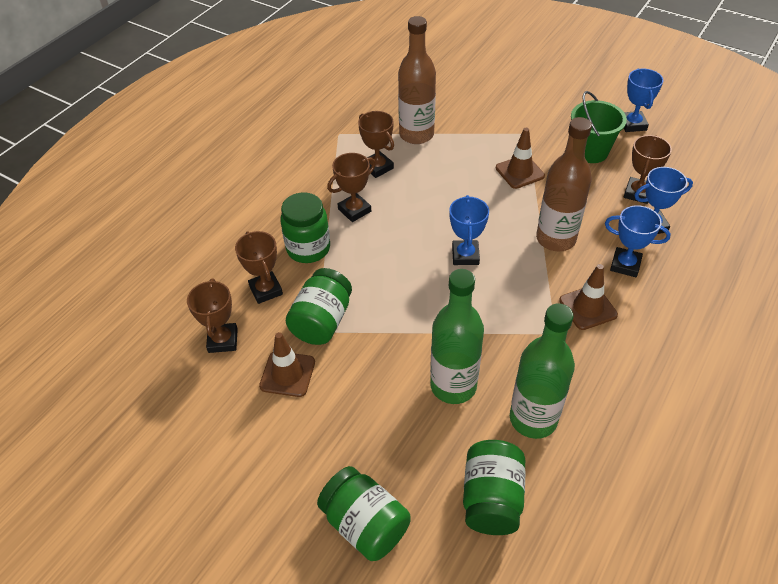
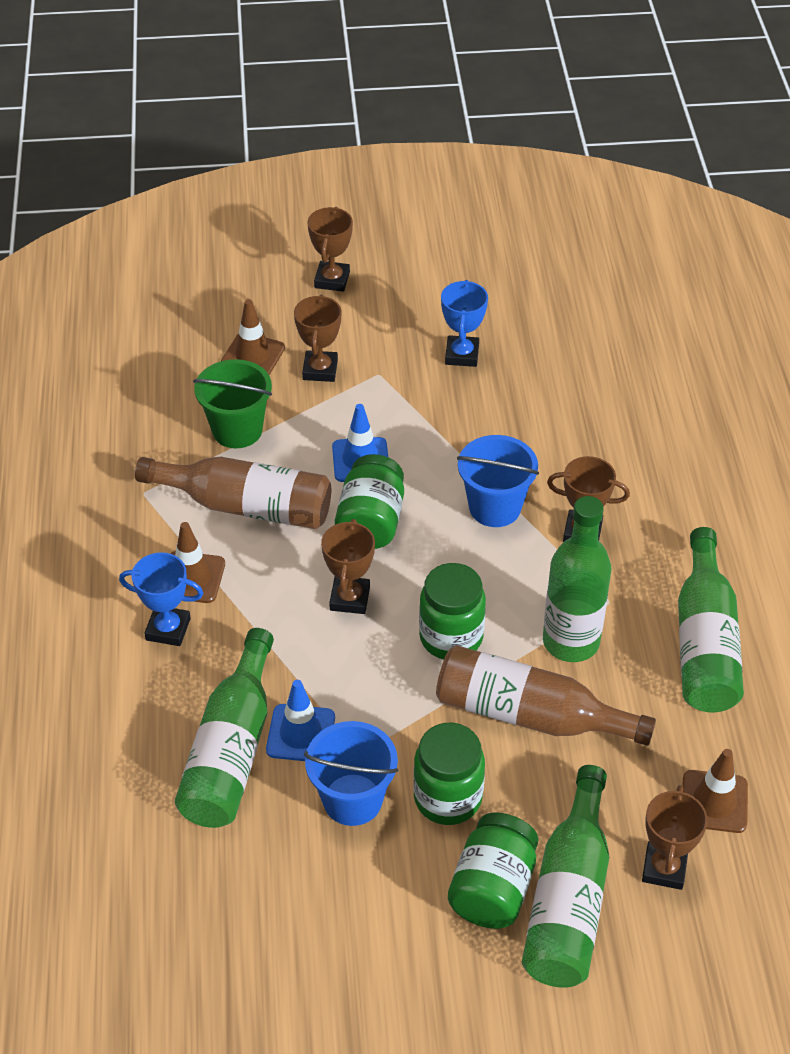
blue bucket: none = 0 -> [304,721,399,826] [457,435,539,527] = 2
blue traffic cone: none = 0 -> [266,680,335,761] [332,404,388,482] = 2
blue trophy: [449,195,489,265] [605,205,671,277] [624,69,663,132] [634,167,693,234] = 4 -> [119,552,203,646] [441,280,488,367] = 2
green bottle: [430,269,484,404] [510,303,575,439] = 2 -> [175,628,274,828] [522,765,609,988] [543,496,611,662] [678,527,744,713] = 4

